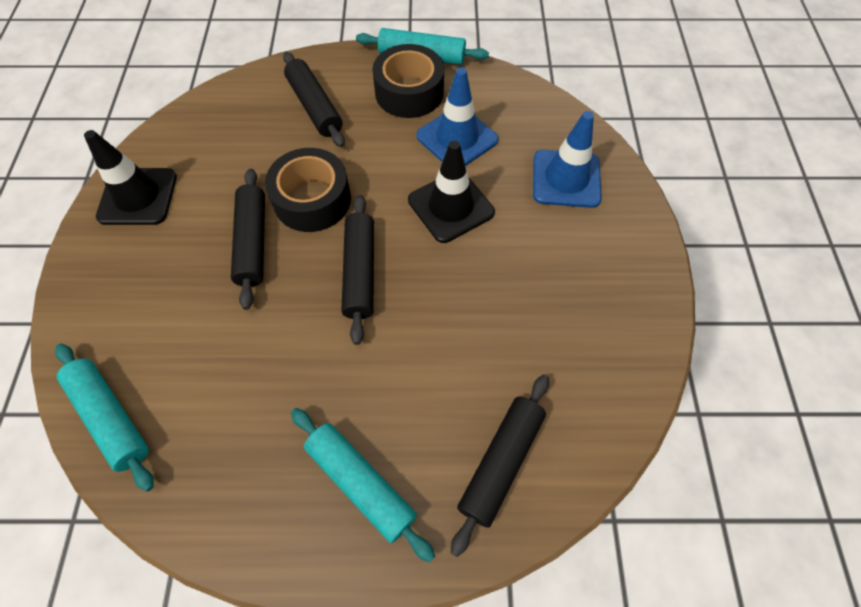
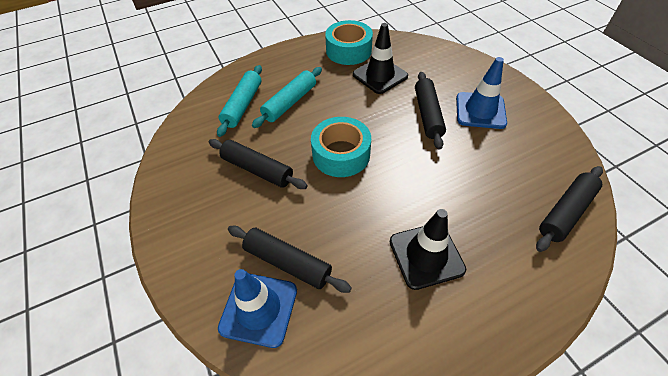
black tape: [265,148,351,232] [372,44,444,118] = 2 -> none = 0
turquoise rolling pin: [55,344,154,491] [291,408,435,562] [356,28,489,65] = 3 -> [217,65,262,137] [252,67,322,128] = 2
turquoise tape: none = 0 -> [311,117,371,177] [325,20,373,65] = 2

